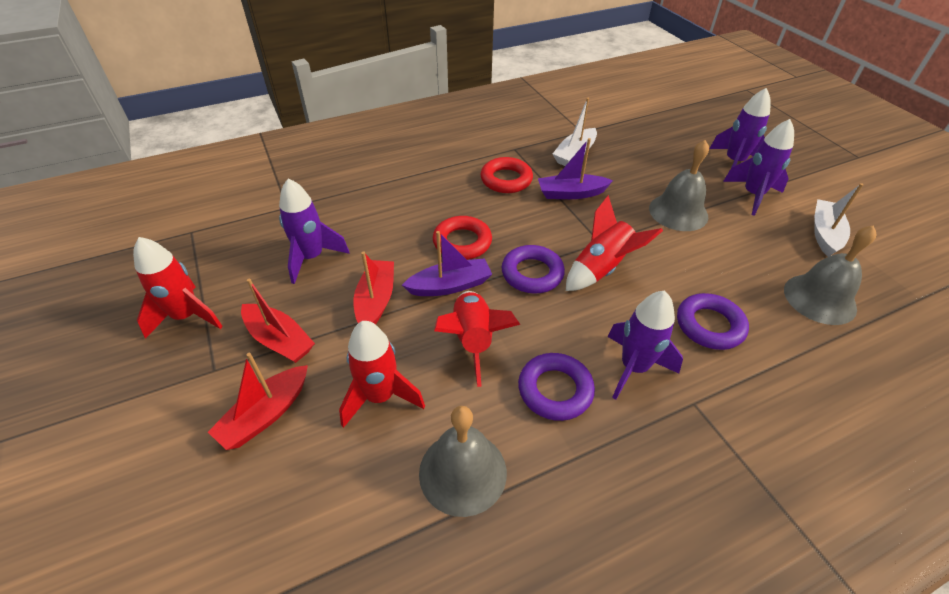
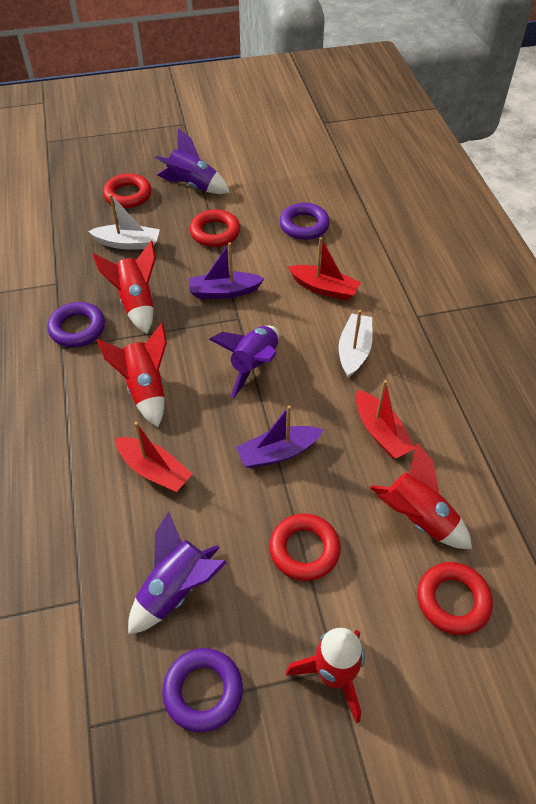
grey bell: [419,406,507,517] [649,140,709,231] [784,225,877,325] = 3 -> none = 0
purple rocket: [279,178,350,284] [608,291,683,400] [710,88,771,168] [723,119,794,216] = 4 -> [128,511,227,635] [155,128,230,194] [209,326,279,398] = 3
red ring: [433,216,492,260] [481,157,533,193] = 2 -> [103,173,151,208] [190,209,240,247] [269,514,341,581] [417,562,493,635] = 4

